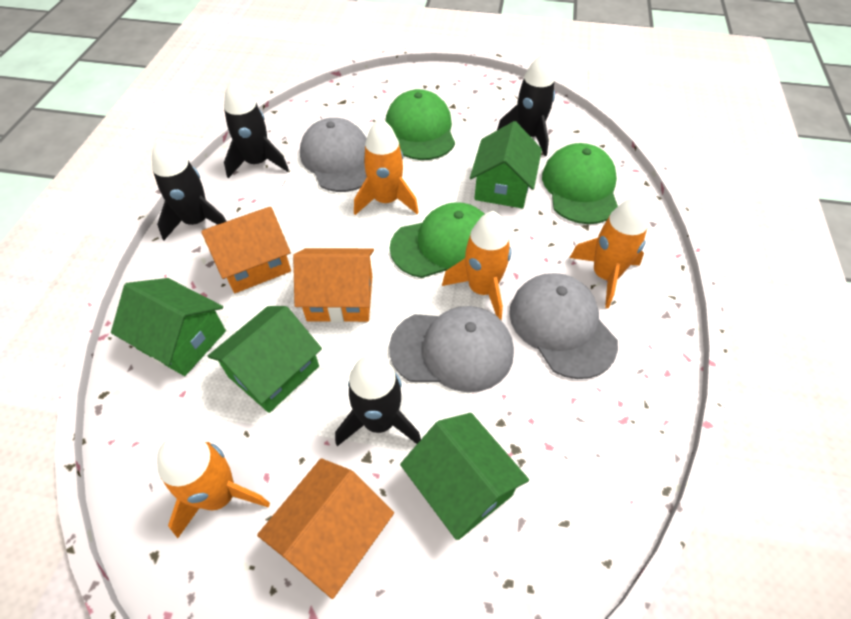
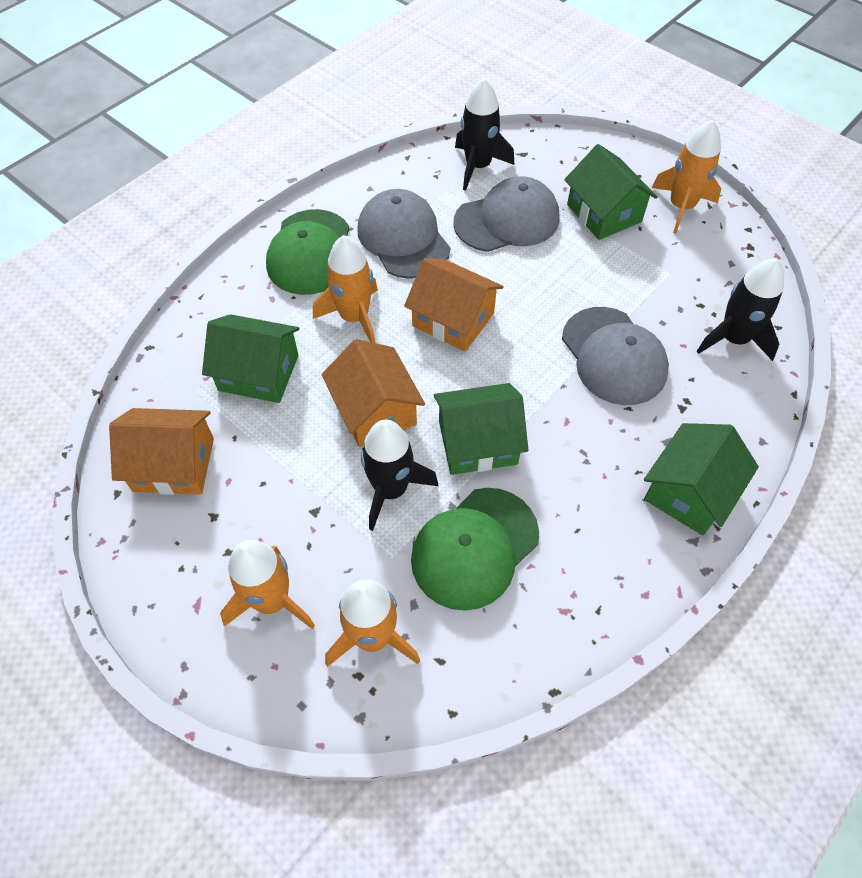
black rocket: [152,139,227,240] [224,79,289,178] [335,354,421,446] [497,53,555,156] = 4 -> [361,420,439,531] [455,78,514,191] [697,258,784,361] = 3
green cap: [386,89,455,160] [390,202,485,278] [542,143,618,224] = 3 -> [266,209,349,295] [411,488,539,611] = 2

